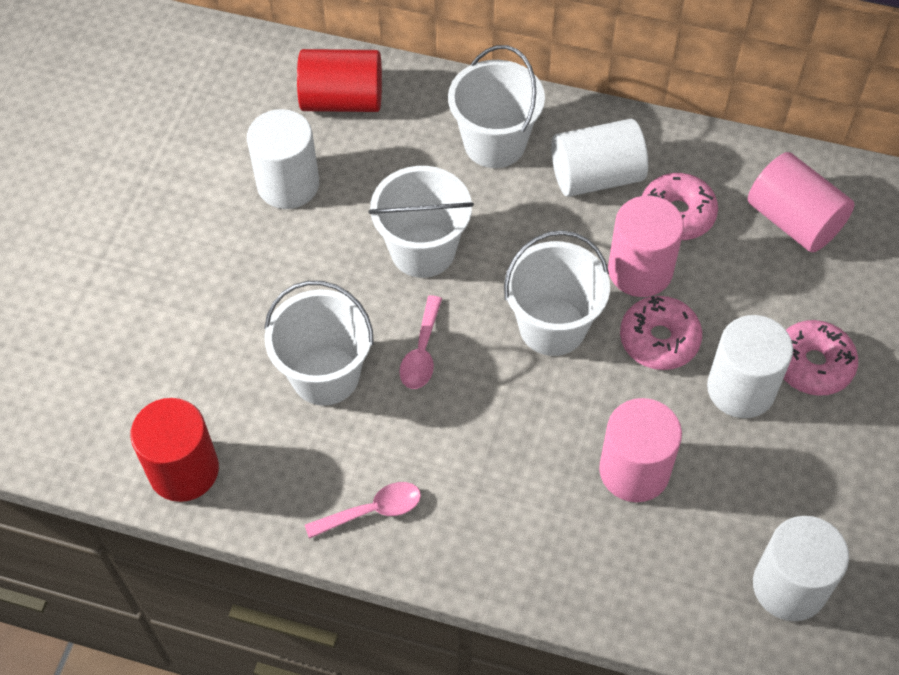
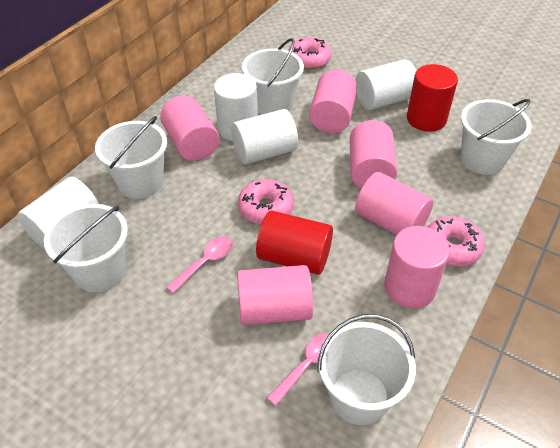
pink cylinder: [599,398,682,502] [608,196,684,297] [748,152,855,253] = 3 -> [160,95,219,161] [237,265,313,325] [309,70,357,133] [350,120,397,188] [355,172,433,235] [384,226,450,308] = 6
white bucket: [264,281,374,406] [368,166,474,278] [448,45,545,168] [504,230,610,356] = 4 -> [44,204,128,292] [95,116,167,199] [242,38,304,115] [317,314,416,425] [461,99,532,175] = 5

